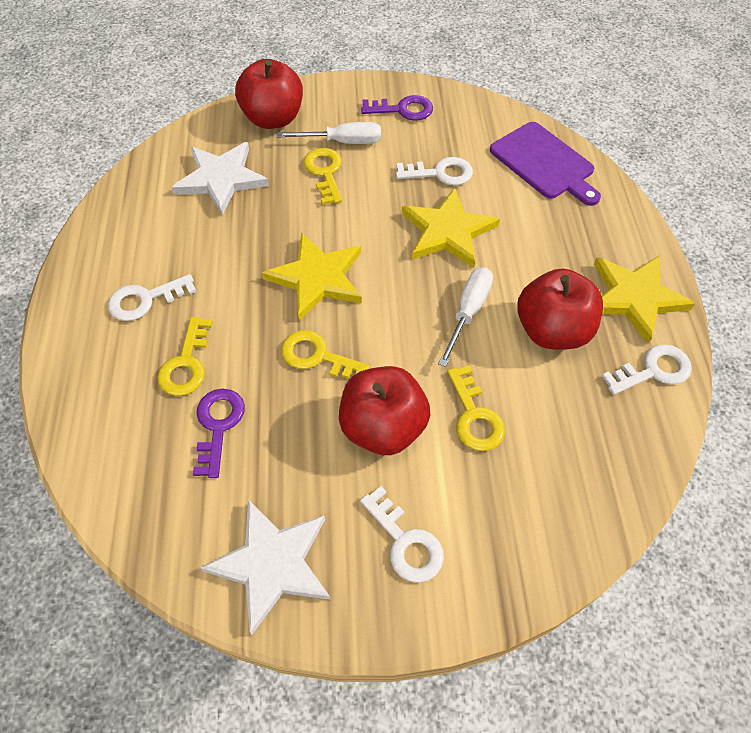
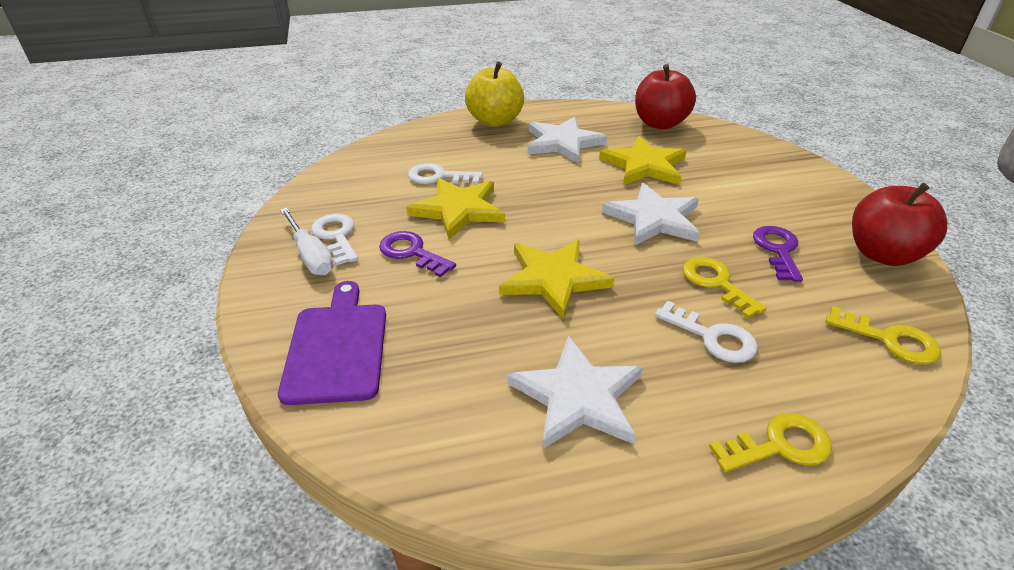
red apple: [235,59,303,129] [339,366,430,455] [517,269,603,350] = 3 -> [635,64,696,130] [852,183,947,266] = 2
white key: [108,274,196,321] [360,486,444,583] [396,157,473,186] [602,344,692,395] = 4 -> [311,214,358,266] [408,163,483,184] [655,301,758,363] = 3
white screwdriver: [277,122,381,144] [438,267,493,367] = 2 -> [280,208,334,275] = 1
white star: [171,142,269,215] [201,500,331,635] = 2 -> [508,336,643,450] [528,117,608,163] [602,183,700,245] = 3
yellow apple: none = 0 -> [465,62,524,127] = 1
yellow key: [157,317,213,396] [281,330,370,379] [304,148,342,205] [447,365,505,451] = 4 -> [683,257,767,318] [709,413,832,472] [825,306,941,365] = 3

